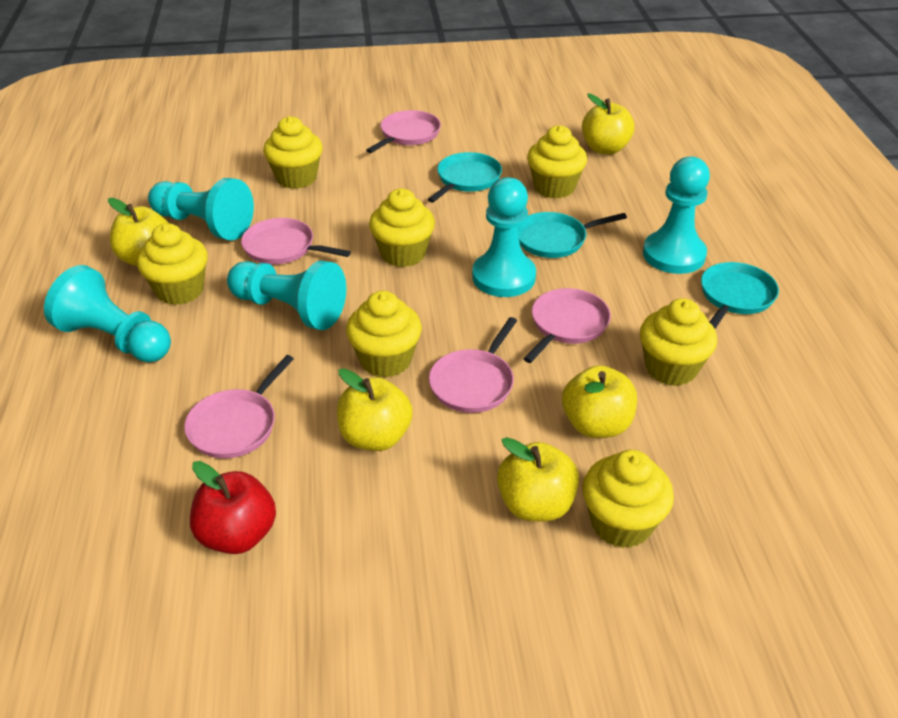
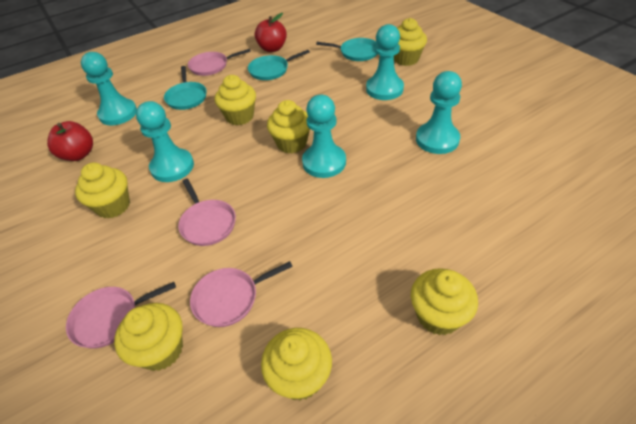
pink pan: [184,355,294,459] [241,218,351,264] [366,110,441,153] [429,317,517,413] [523,288,611,363] = 5 -> [66,282,176,348] [178,179,236,246] [188,49,251,76] [190,261,293,327] = 4
red apple: [190,461,276,554] = 1 -> [47,121,93,161] [255,13,287,52] = 2
yellow apple: [108,198,168,266] [337,368,413,451] [497,437,579,521] [562,365,637,438] [582,93,635,155] = 5 -> none = 0

